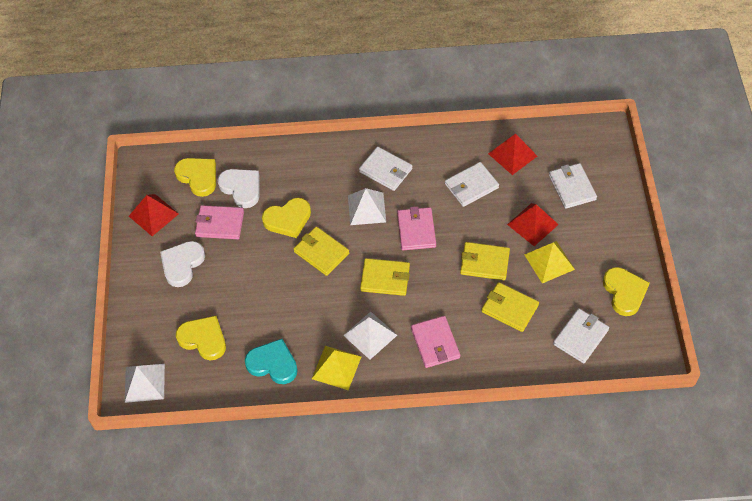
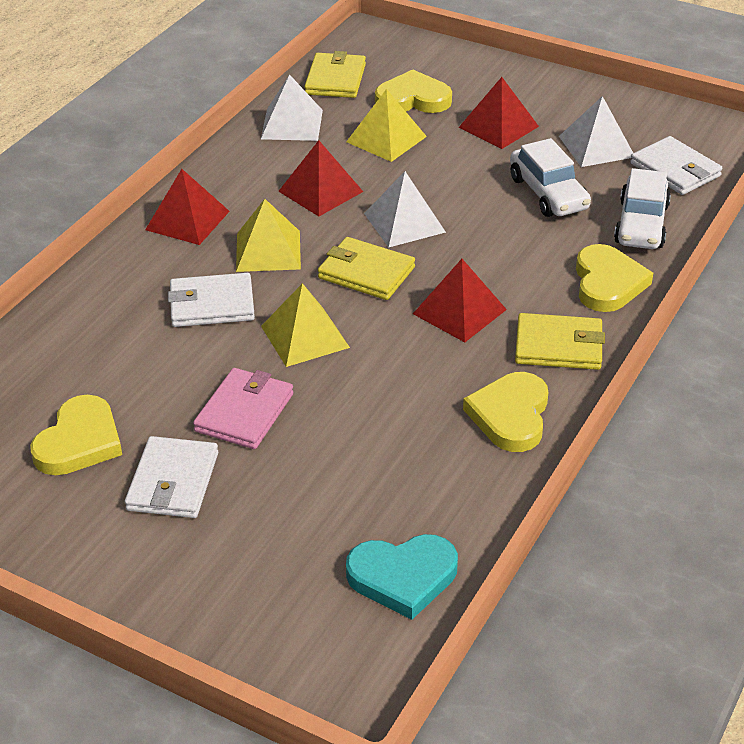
pink wallet: [195,205,244,239] [397,206,436,250] [411,316,460,368] = 3 -> [193,368,293,449] = 1
red pyramid: [129,194,179,236] [488,134,537,175] [507,203,559,246] = 3 -> [145,169,230,245] [278,140,363,216] [413,259,507,342] [459,77,539,149] = 4
white car: none = 0 -> [510,138,591,217] [614,168,671,249] = 2
white heart: [160,241,205,287] [217,169,259,208] = 2 -> none = 0
white wallet: [359,147,412,191] [445,162,499,207] [549,163,597,209] [553,308,609,363] = 4 -> [125,436,218,518] [168,273,255,327] [630,136,722,195] = 3
yellow pyramid: [312,346,361,390] [524,241,575,283] = 2 -> [236,199,301,272] [261,283,350,367] [346,89,427,162] = 3
yellow wallet: [294,226,349,276] [360,258,410,296] [460,242,510,280] [482,282,539,332] = 4 -> [304,51,366,98] [318,237,415,300] [515,313,605,370] = 3

